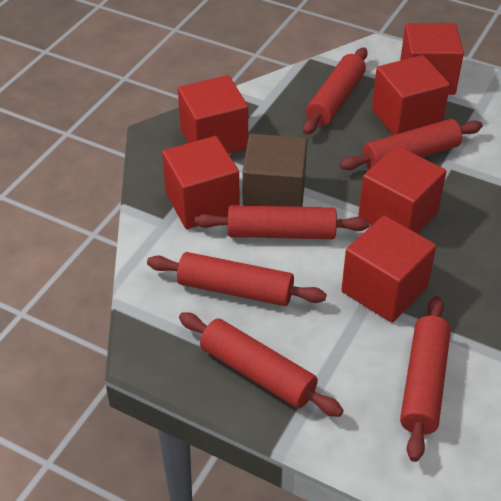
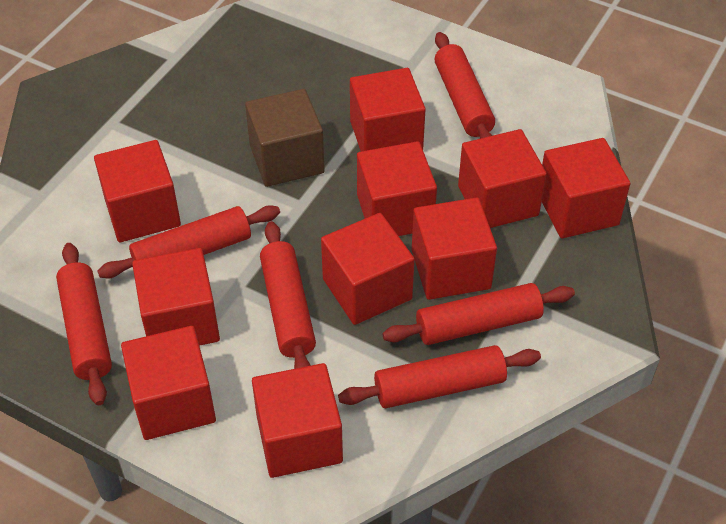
red cube: [162,136,240,229] [178,75,248,154] [341,215,436,323] [358,146,447,234] [372,55,450,135] [400,23,464,95] = 6 -> [94,140,181,242] [121,326,216,440] [132,248,220,346] [252,363,343,478] [321,213,415,325] [350,68,426,151] [357,141,437,236] [412,197,497,300] [458,129,547,228] [542,138,630,238] = 10

